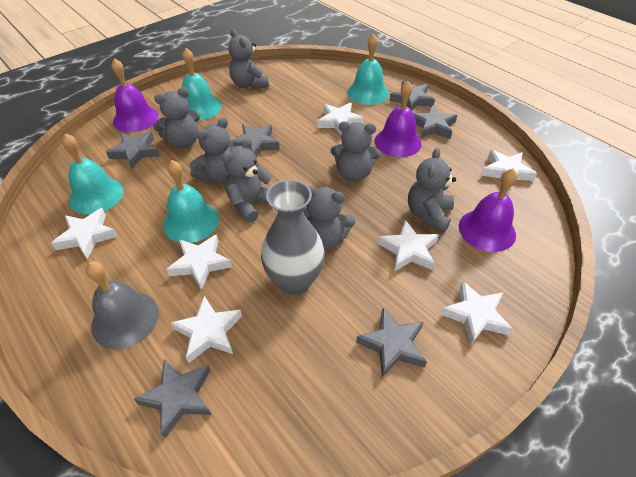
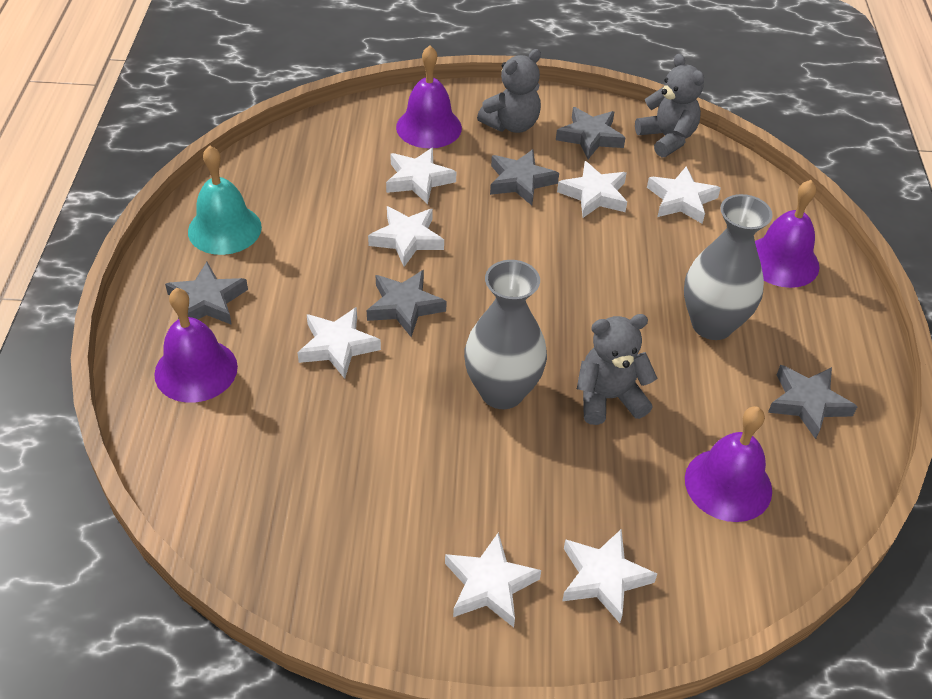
grey bell: [86,261,159,349] = 1 -> none = 0
grey star: [106,131,160,170] [134,359,212,438] [231,124,280,157] [356,308,427,377] [389,81,435,110] [413,105,457,139] = 6 -> [165,262,248,325] [367,270,447,337] [490,149,559,205] [556,107,625,159] [768,365,858,439] = 5
grey teddy bear: [153,87,200,148] [190,117,234,184] [222,138,273,223] [228,29,269,90] [302,186,356,250] [331,121,381,182] [408,148,456,232] = 7 -> [477,49,541,133] [577,314,657,425] [635,54,704,157] = 3
grey vase: [261,179,325,295] = 1 -> [464,260,547,409] [684,194,773,340] = 2
purple bell: [112,58,159,132] [375,81,422,157] [459,168,517,252] = 3 -> [154,288,238,403] [396,45,462,148] [685,406,772,522] [755,180,819,288] = 4
turquoise bell: [62,133,124,215] [163,160,219,243] [182,48,221,121] [347,33,389,105] = 4 -> [188,146,262,255] = 1

